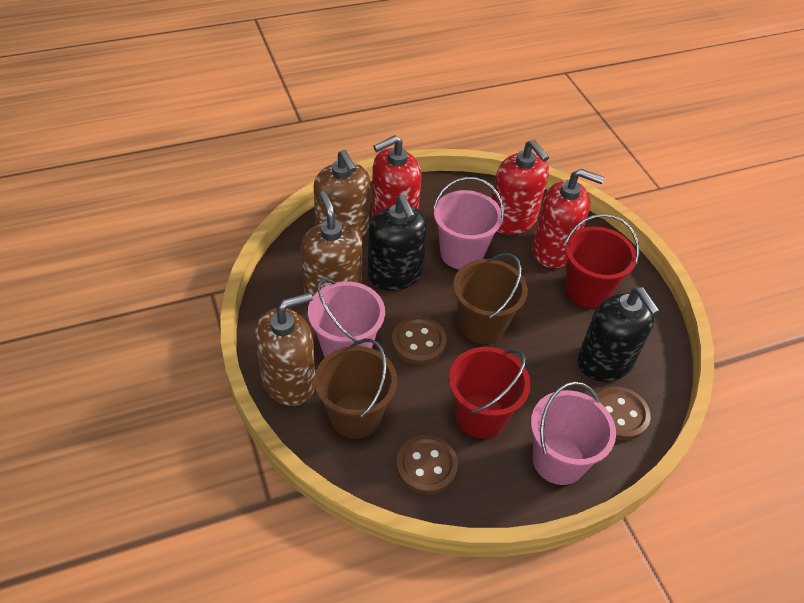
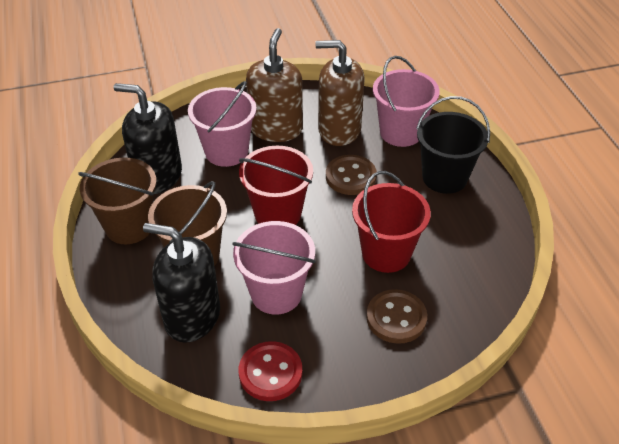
black bucket: none = 0 -> [416,96,490,194] = 1
brown button: [392,316,447,365] [396,435,458,494] [594,387,651,440] = 3 -> [326,155,377,195] [366,289,427,344] = 2
brown soap dispenser: [255,293,315,406] [301,191,363,297] [314,150,370,238] = 3 -> [246,28,303,142] [315,40,365,146] = 2
red button: none = 0 -> [239,341,302,401] = 1
red soap dispenser: [372,135,422,218] [492,140,549,235] [532,169,604,268] = 3 -> none = 0

